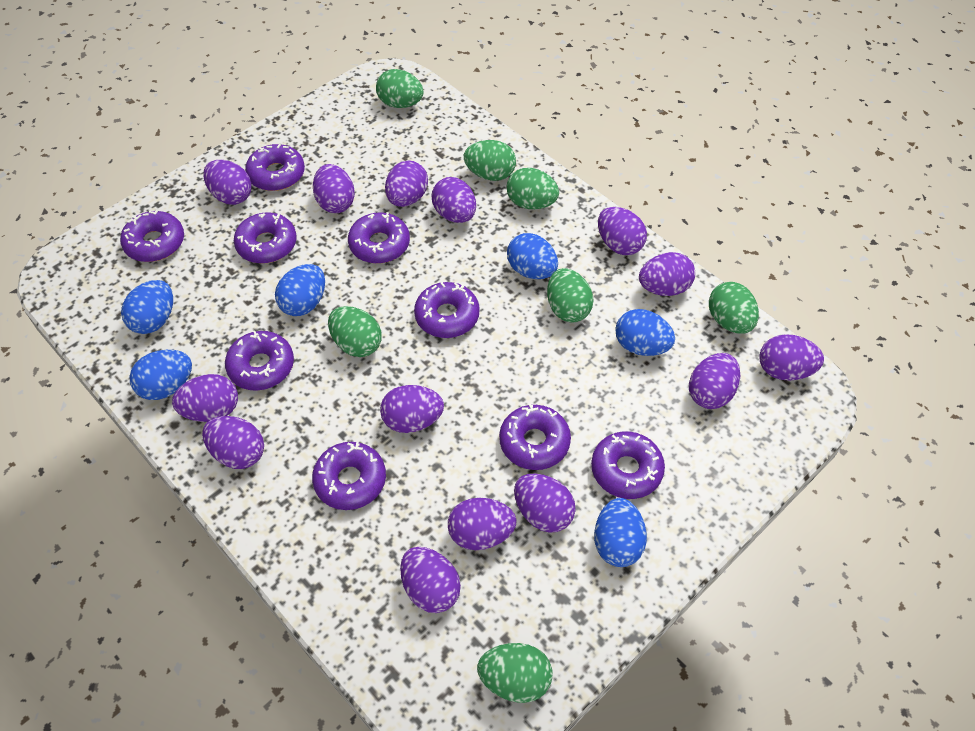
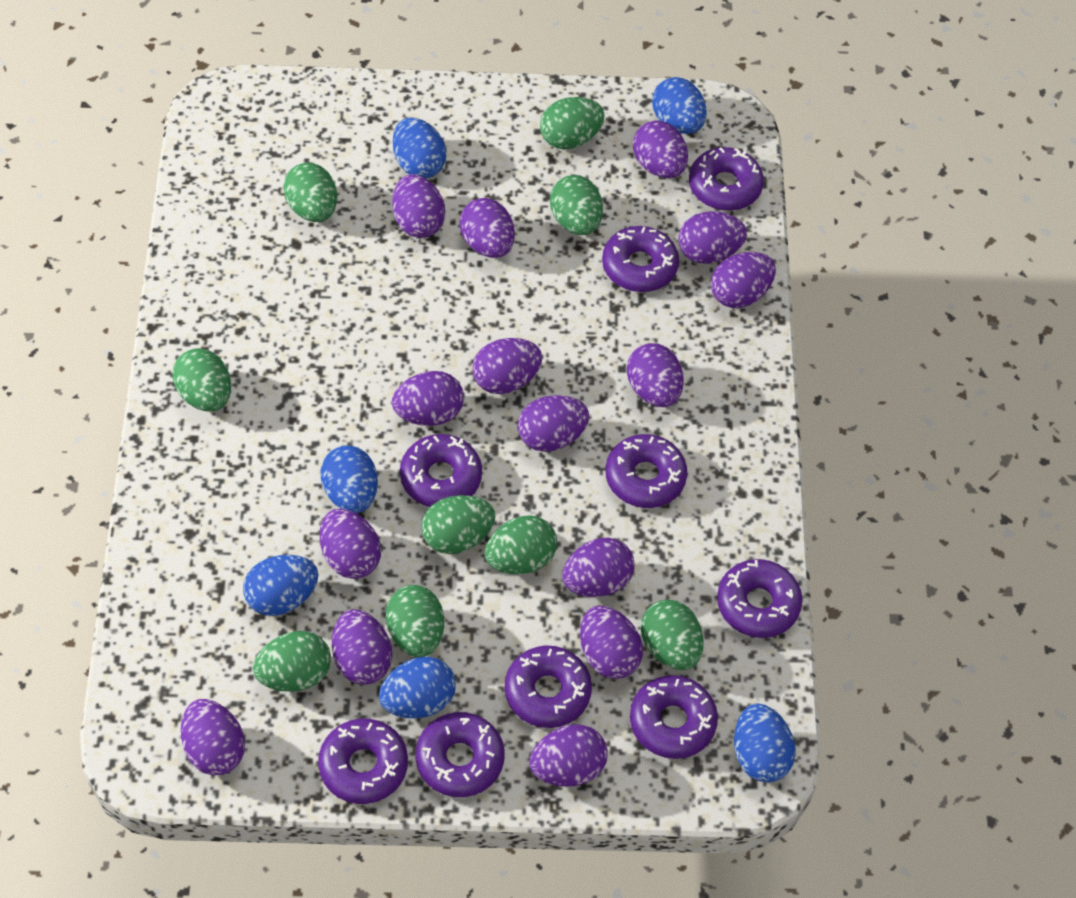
green egg: [328,306,382,357] [376,69,424,108] [464,140,516,181] [477,643,553,703] [507,168,559,209] [547,268,593,323] [709,282,759,334] = 7 -> [172,348,231,411] [253,631,331,692] [283,163,337,222] [385,585,444,657] [421,495,495,554] [485,515,557,574] [540,97,605,149] [550,175,603,235] [641,600,704,670] = 9
purple egg: [172,374,238,422] [202,416,264,469] [203,160,252,205] [313,164,355,213] [380,385,444,433] [385,160,428,207] [400,547,461,613] [432,177,476,223] [448,498,517,550] [514,473,576,533] [598,207,647,255] [639,252,695,296] [689,353,740,409] [759,334,824,381] = 14 -> [181,699,245,775] [320,509,381,579] [332,609,392,684] [392,174,445,238] [392,371,464,426] [460,198,515,258] [472,338,542,394] [518,395,589,452] [529,725,608,787] [562,538,635,597] [580,606,643,679] [627,343,684,407] [633,120,688,178] [678,211,747,264] [711,252,776,308] = 15

